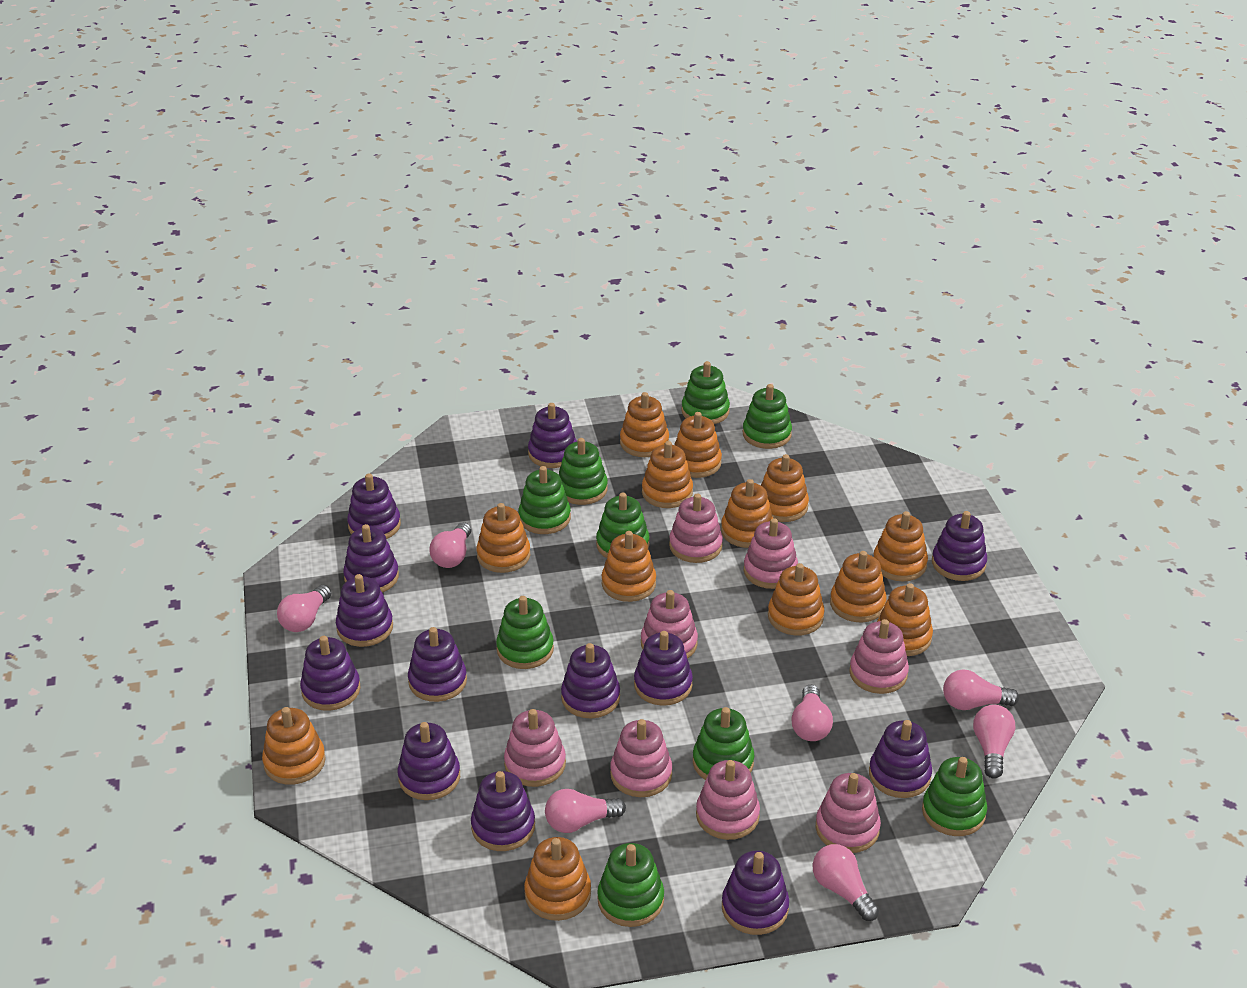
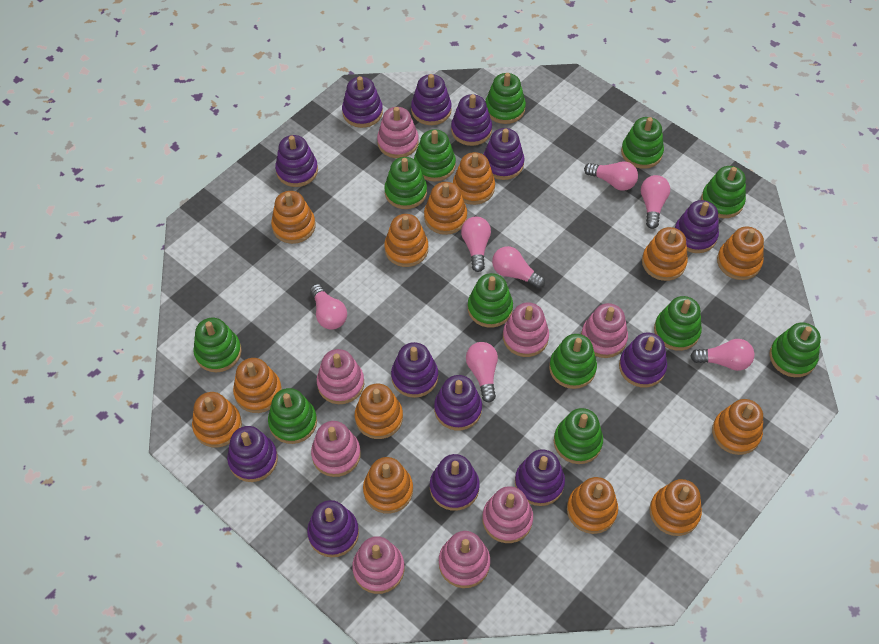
green stacking toy: [496,596,554,669] [518,466,571,534] [559,438,608,505] [596,493,649,558] [597,843,664,927] [681,361,730,424] [693,707,755,780] [743,384,792,449] [922,757,987,836] = 9 -> [193,318,242,372] [268,388,317,444] [384,157,427,209] [414,129,456,181] [468,273,513,328] [485,73,526,124] [549,334,597,389] [554,408,603,464] [621,117,664,169] [654,296,702,351] [701,166,746,218] [769,323,821,377] = 12

